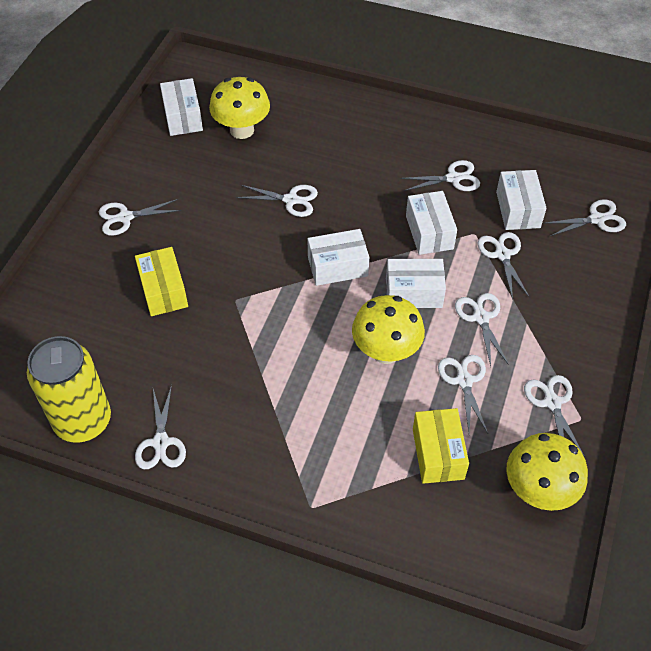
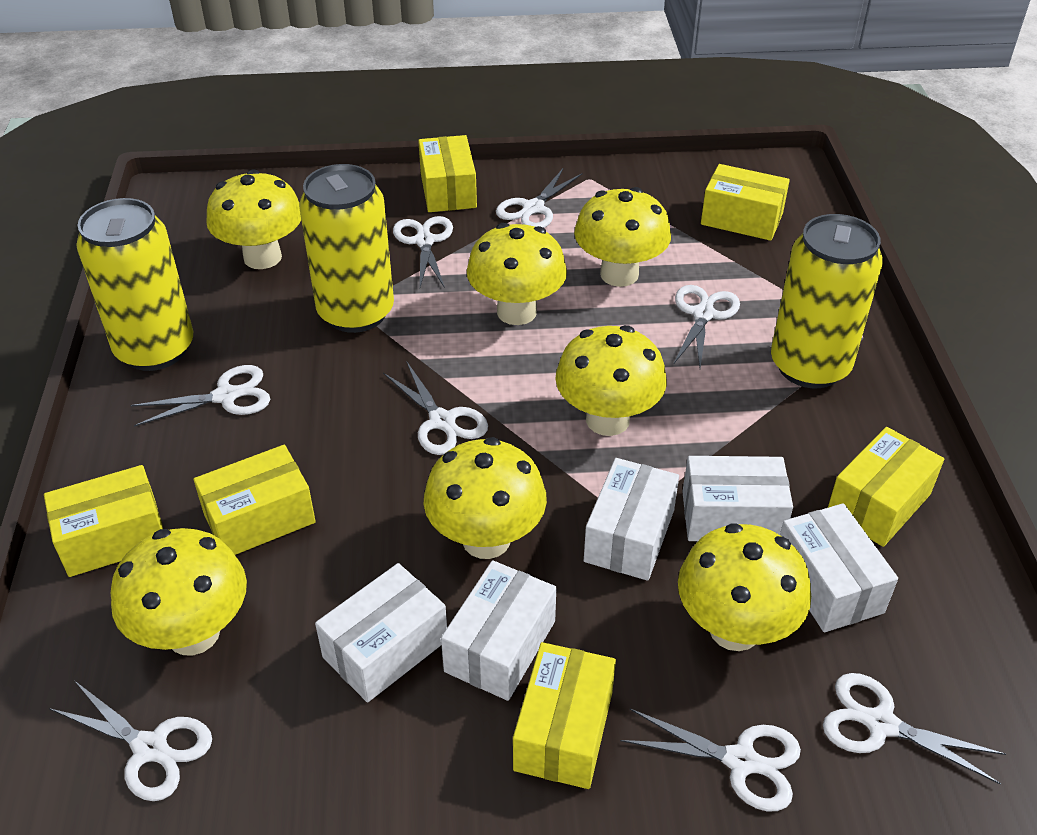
white scissors: [99,199,181,236] [135,385,186,469] [236,185,318,217] [400,160,480,191] [438,355,488,433] [455,293,509,366] [478,232,530,300] [524,375,584,456] [545,199,626,236] = 9 -> [49,681,212,801] [131,365,270,427] [383,362,488,455] [393,216,453,288] [496,169,582,228] [620,709,801,811] [674,285,740,368] [823,673,1006,784] = 8
yellow box: [135,247,188,316] [413,408,469,484] = 2 -> [44,465,163,577] [194,445,316,555] [418,135,477,212] [513,642,616,789] [701,164,790,241] [828,427,944,547] = 6
yellow can: [27,336,111,443] = 1 -> [76,198,193,371] [299,164,394,333] [771,214,883,388] = 3
yellow mushroom: [209,77,270,139] [352,295,425,364] [506,433,588,511] = 3 -> [111,528,247,655] [206,169,301,269] [424,437,547,559] [467,223,567,325] [555,325,667,436] [574,187,671,287] [678,523,811,651] = 7

